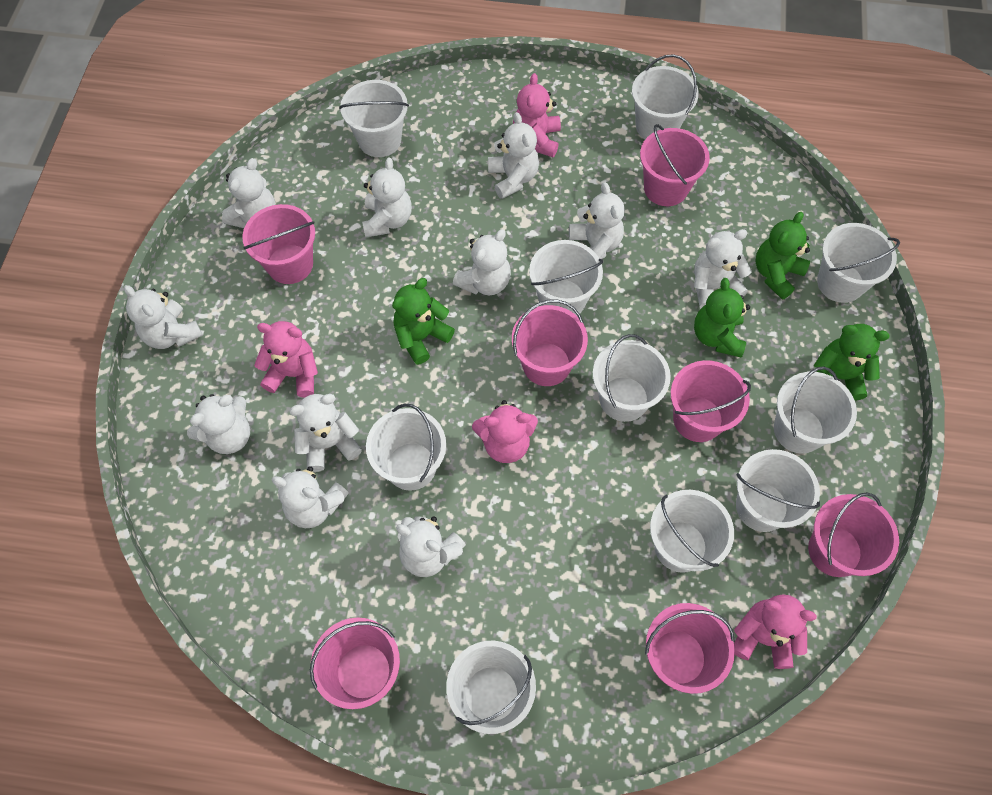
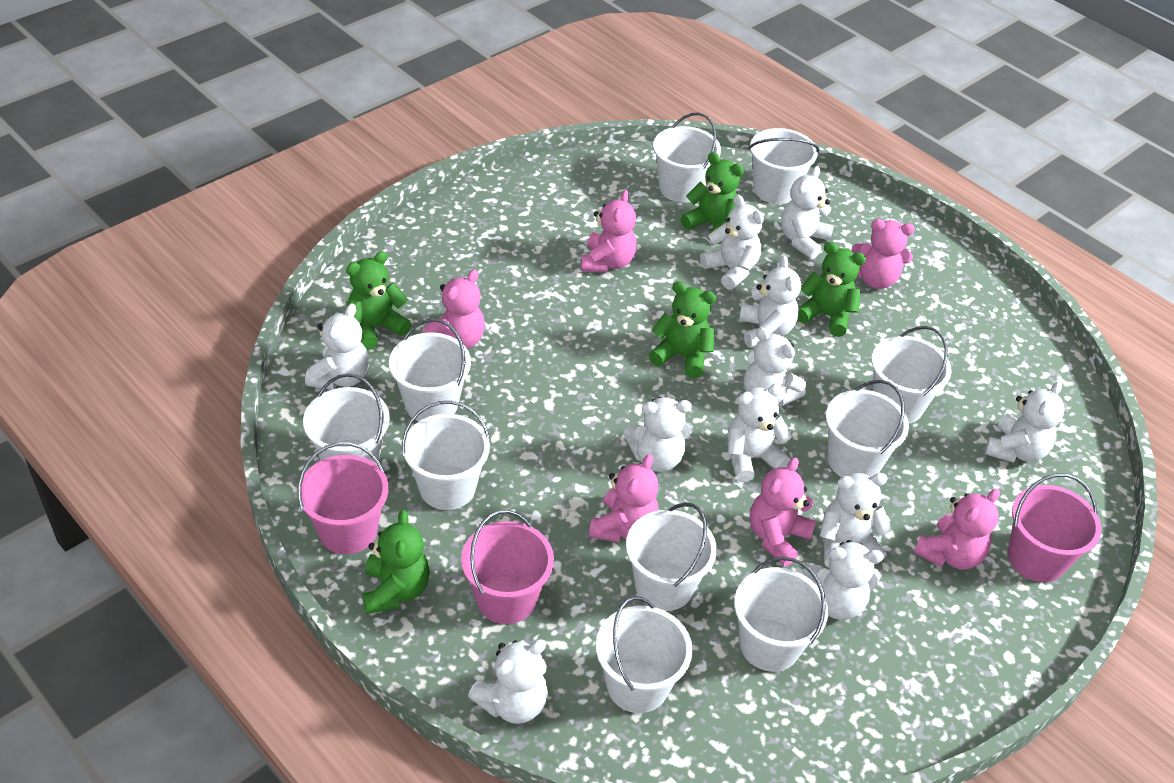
green teddy bear: [392,278,455,365] [694,278,750,357] [755,212,810,300] [814,324,889,401] = 4 -> [346,251,411,350] [363,510,430,614] [649,281,716,378] [681,152,744,244] [797,242,866,337] = 5
pink bucket: [243,204,315,284] [310,618,400,709] [512,299,588,386] [640,124,710,206] [645,603,735,694] [671,360,751,442] [808,492,899,577] = 7 -> [298,442,388,554] [461,510,554,624] [1008,474,1101,582] = 3
pink teddy bear: [254,321,318,398] [472,400,538,463] [513,73,561,157] [734,594,817,669] = 4 -> [423,270,485,349] [581,190,637,273] [589,454,659,543] [750,457,816,567] [851,219,915,289] [913,489,1000,570] = 6

